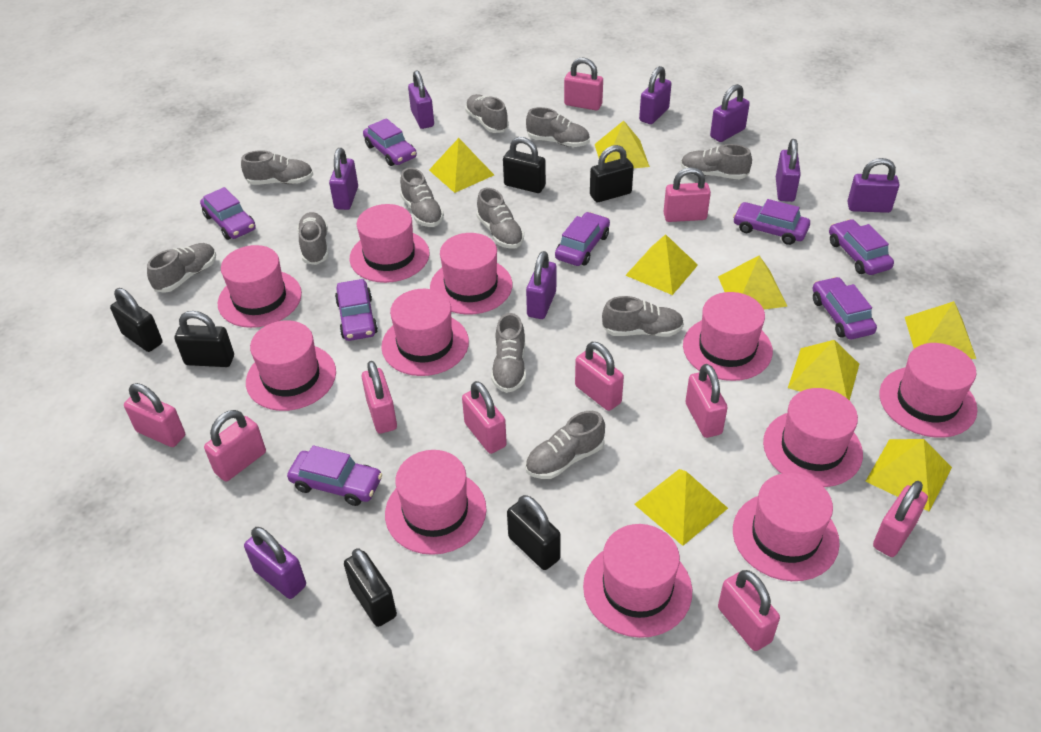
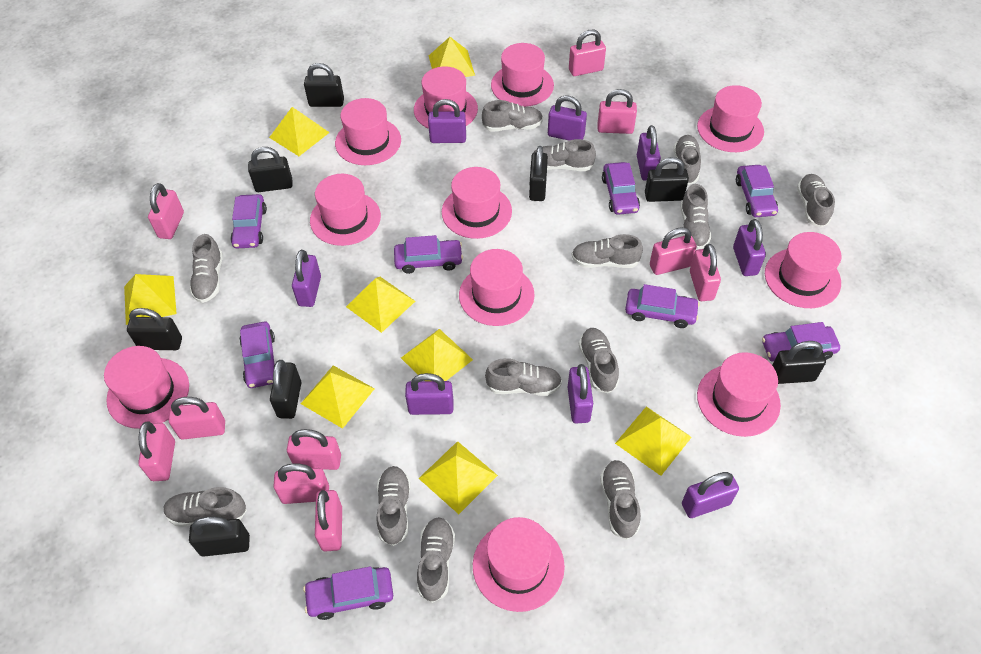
black padlock: [110,288,163,352] [175,311,234,367] [344,548,397,627] [503,137,546,193] [507,495,561,570] [590,145,634,202] = 6 -> [127,308,182,350] [189,517,250,557] [248,147,293,192] [270,360,301,419] [304,63,344,107] [529,146,548,201] [645,157,689,202] [772,341,826,384] = 8
grey shoe: [147,243,216,293] [241,150,313,185] [297,212,329,265] [400,168,444,227] [465,94,509,133] [476,188,524,249] [491,313,526,393] [525,411,605,479] [526,107,590,147] [602,296,684,337] [680,144,752,179] = 11 -> [163,487,247,527] [190,234,223,303] [376,466,411,546] [417,517,455,603] [482,100,543,132] [485,358,562,396] [531,139,596,171] [571,234,643,268] [579,328,619,394] [600,460,641,540] [674,135,701,185] [680,184,712,250] [797,174,835,228] = 13

